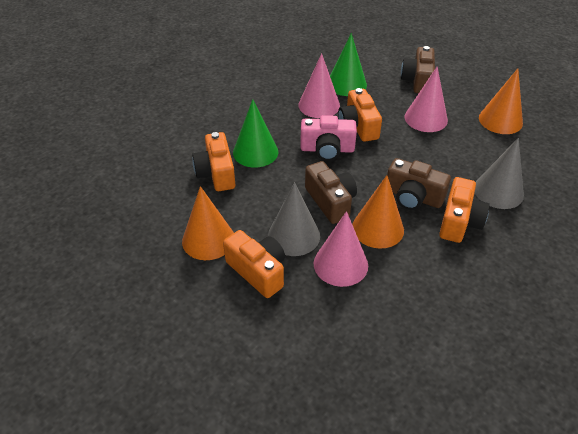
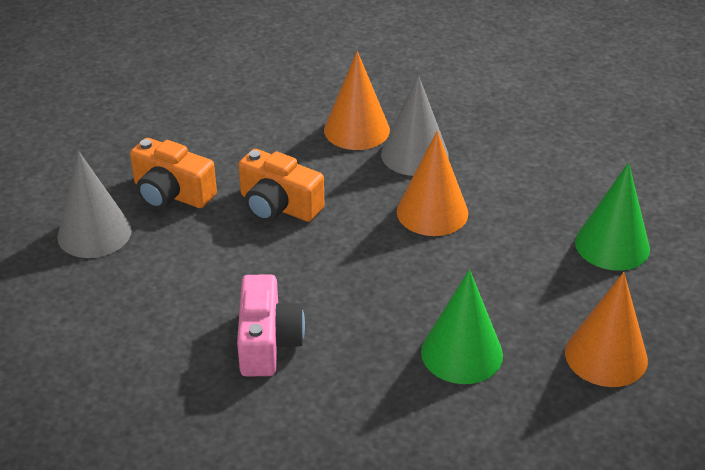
brown camera: [305,161,357,224] [387,158,451,210] [401,46,435,93] = 3 -> none = 0
orange camera: [192,132,235,191] [223,230,285,298] [338,88,382,142] [439,177,490,243] = 4 -> [130,138,217,209] [238,149,324,222] = 2
pink cone: [298,53,340,118] [314,211,368,287] [405,66,448,132] = 3 -> none = 0

